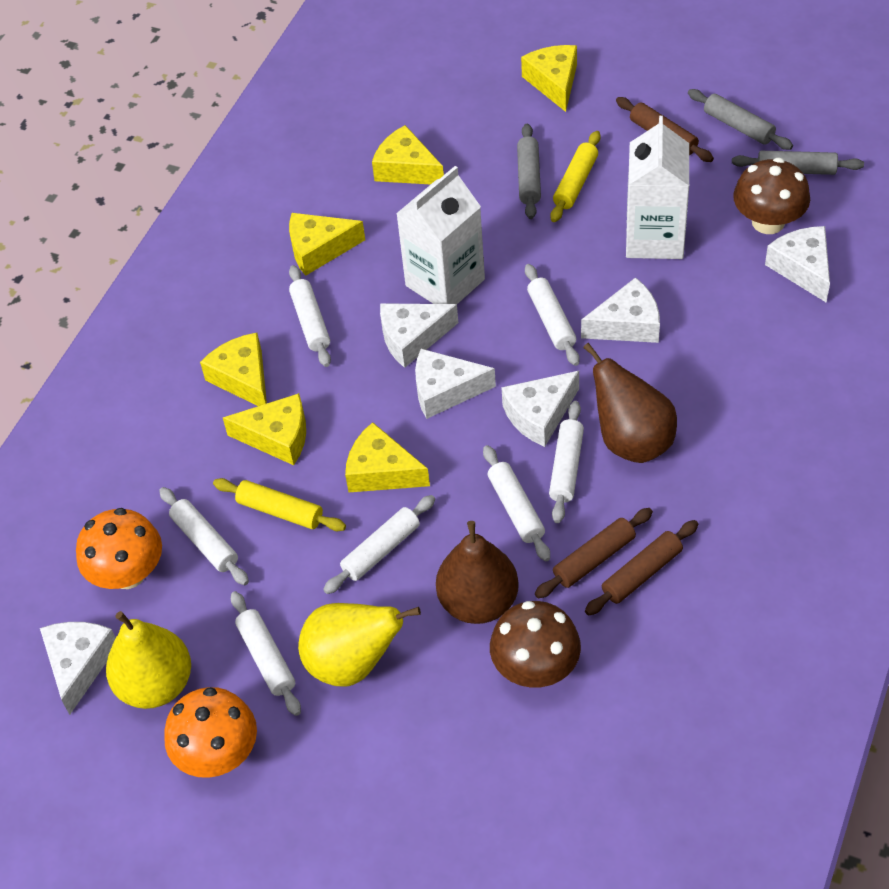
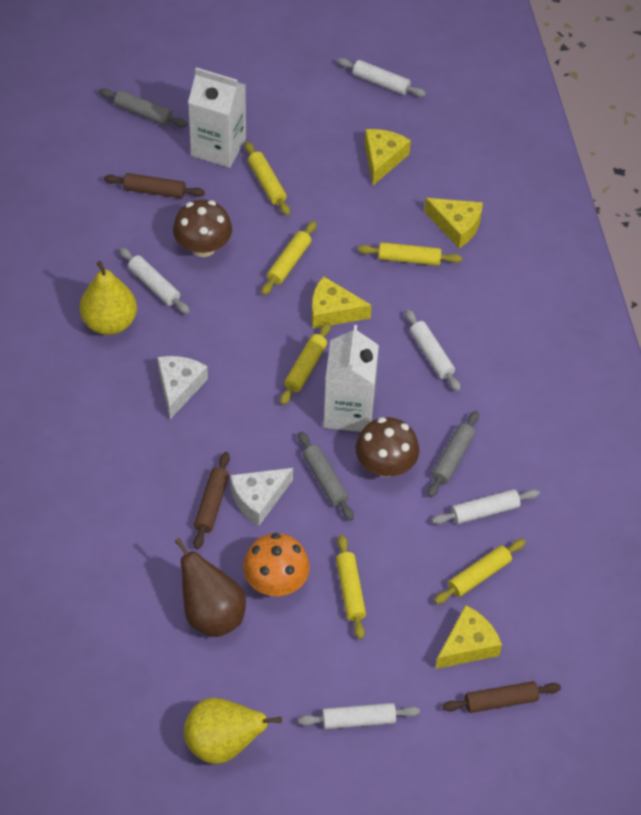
brown pear: [436,521,519,624] [583,343,677,463] = 2 -> [174,538,246,637] = 1
orange mushroom: [76,508,162,589] [164,687,257,778] = 2 -> [243,533,310,596] = 1
white cheese: [40,622,116,715] [380,303,458,368] [415,349,496,419] [501,371,579,447] [581,277,660,343] [765,226,830,303] = 6 -> [157,356,208,419] [230,468,293,526] = 2
white rolling pin: [159,487,249,585] [231,591,301,716] [289,265,331,367] [323,495,435,594] [483,445,550,561] [525,264,580,366] [549,401,584,523] = 7 -> [119,247,190,314] [298,703,420,729] [337,58,426,97] [405,309,460,391] [432,489,540,524] = 5
yellow cheese: [200,333,267,406] [223,393,306,465] [289,213,365,276] [345,422,430,492] [372,125,444,185] [521,45,577,112] = 6 -> [311,276,372,328] [365,129,411,185] [424,198,483,248] [436,605,502,669] = 4
yellow rolling pin: [213,478,346,531] [550,131,601,222] = 2 -> [245,141,290,216] [261,221,317,295] [280,322,331,405] [336,535,366,639] [358,242,462,266] [434,539,526,604] = 6

